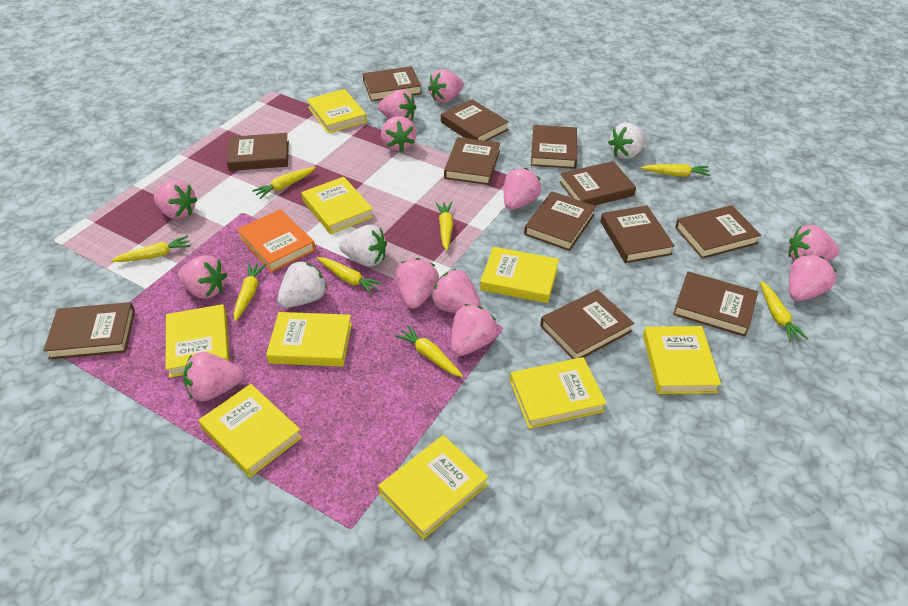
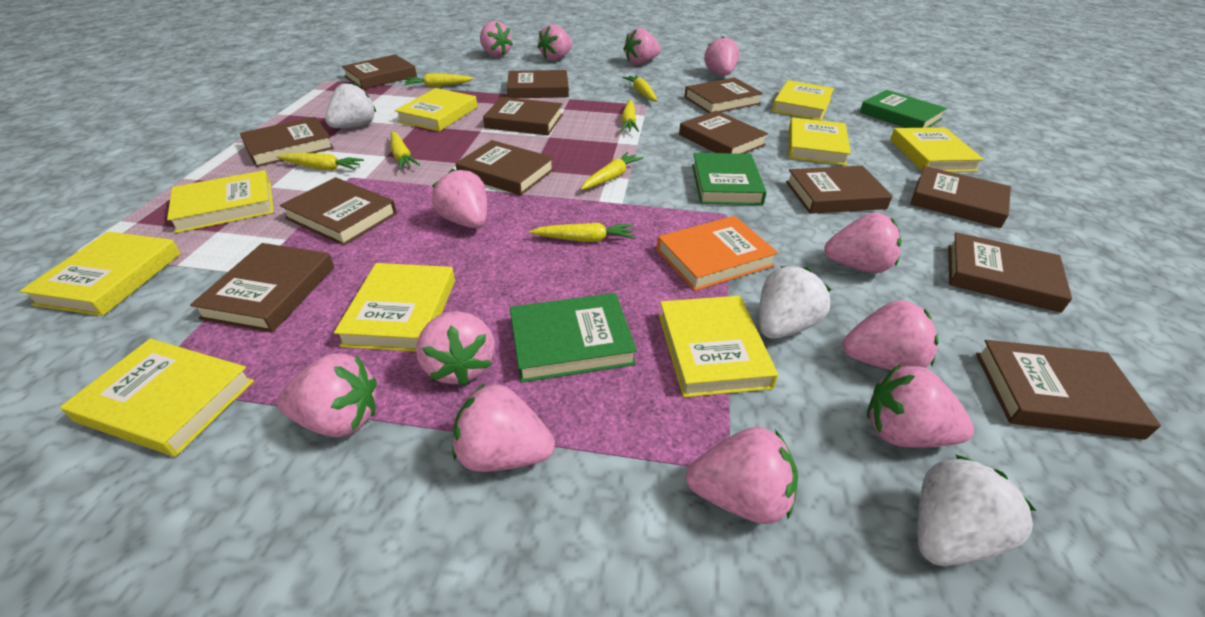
brown book: [43,302,135,359] [227,133,289,171] [363,66,422,101] [441,99,509,141] [444,137,500,185] [524,191,596,251] [531,125,577,169] [540,289,634,359] [559,161,636,205] [600,206,675,263] [673,271,758,337] [675,205,761,259] = 12 -> [190,243,334,332] [240,117,334,167] [280,177,397,246] [341,55,417,90] [455,140,554,196] [483,97,563,135] [507,70,569,98] [679,111,768,154] [684,78,763,113] [786,166,893,214] [910,166,1011,228] [948,232,1072,313] [976,340,1161,440] = 13
green book: none = 0 -> [510,293,637,383] [692,153,767,205] [860,90,947,128] = 3
yellow carrot: [111,236,191,262] [234,263,266,322] [252,167,316,199] [317,257,383,295] [394,325,463,377] [436,202,453,251] [640,164,711,177] [760,281,808,342] = 8 -> [276,153,364,171] [390,131,420,170] [404,73,474,87] [529,223,635,242] [581,152,643,190] [620,100,639,132] [622,75,657,102] = 7

